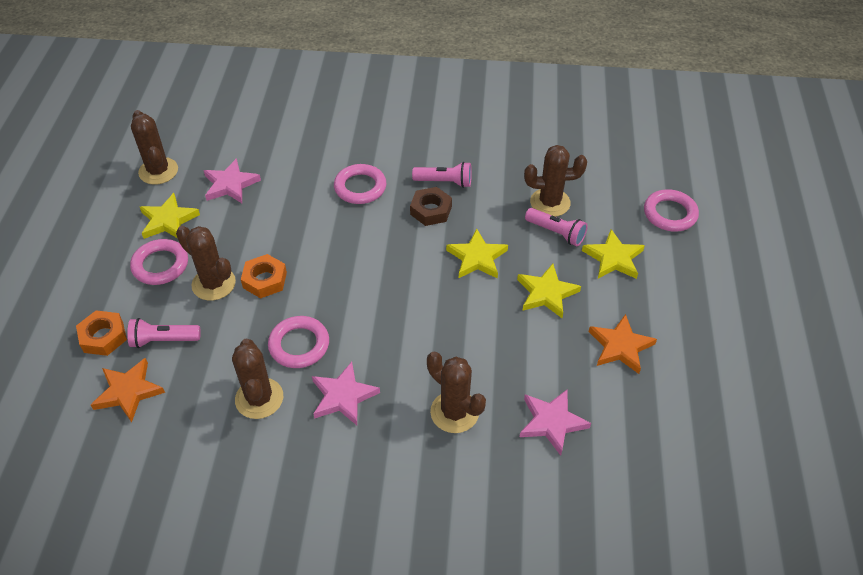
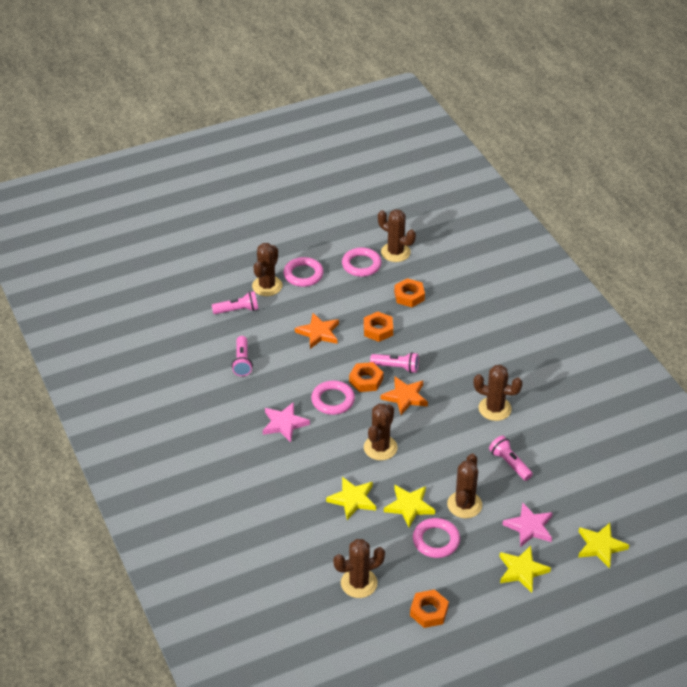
brown cactus: [131,110,178,185] [176,226,236,301] [232,338,283,419] [427,351,486,433] [524,145,587,217] = 5 -> [252,243,282,296] [333,539,385,598] [364,404,397,460] [378,209,416,262] [447,454,482,518] [474,365,523,421] = 6
brown nut: [410,187,452,226] = 1 -> none = 0
orange nut: [76,310,127,356] [241,254,287,298] = 2 -> [349,362,384,392] [364,312,393,342] [394,278,425,307] [410,589,449,628] = 4
pink flashlight: [127,318,201,348] [412,162,472,188] [525,208,588,246] = 3 -> [212,291,258,314] [232,336,253,376] [370,352,419,373] [489,436,533,481] = 4
pink star: [203,158,261,203] [312,362,380,425] [520,389,591,456] = 3 -> [263,402,310,442] [502,503,553,547] = 2

